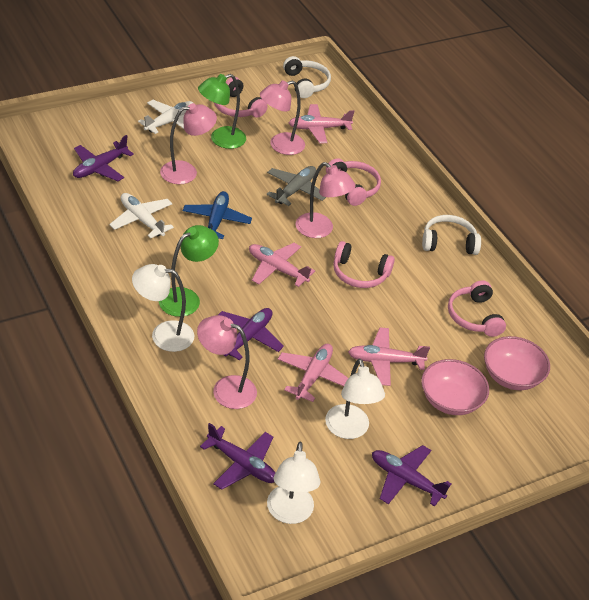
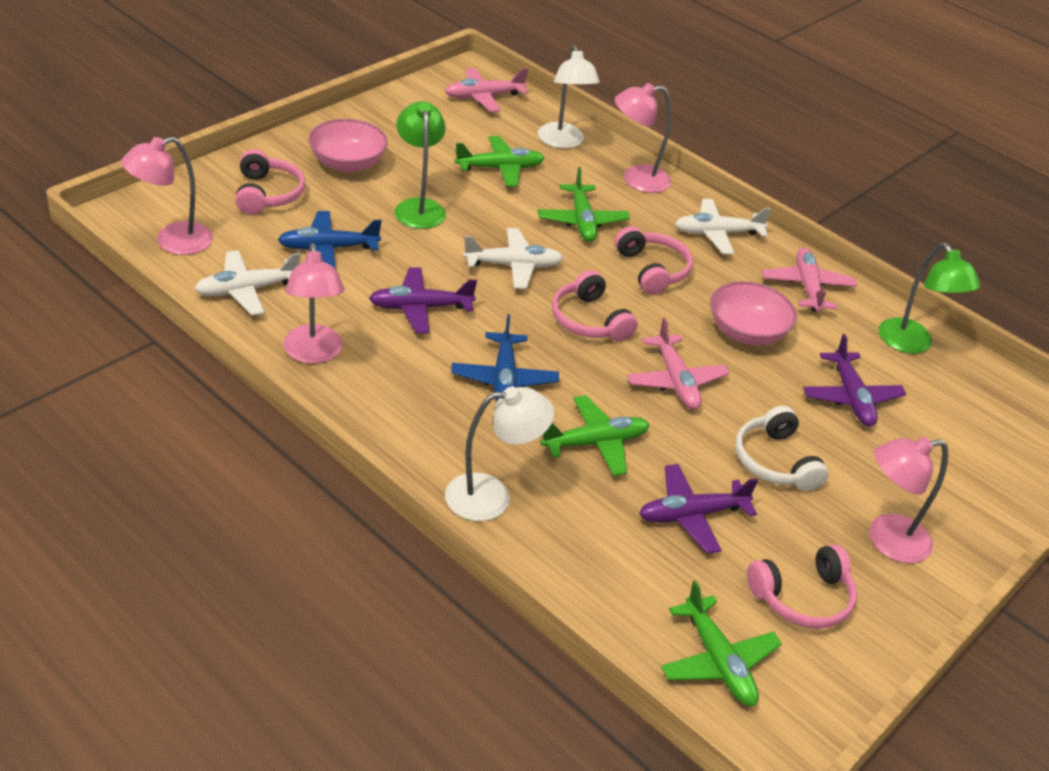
blue plane: [183,191,252,239] = 1 -> [278,211,382,269] [451,314,559,402] = 2
green plane: none = 0 -> [454,136,544,187] [538,167,630,242] [540,395,649,476] [661,581,782,706] = 4
grey plane: [266,166,326,206] = 1 -> none = 0
pink plane: [249,243,315,287] [278,344,348,402] [289,104,354,143] [348,327,430,386] = 4 -> [445,68,528,112] [627,317,730,410] [762,247,857,312] = 3
purple plane: [73,135,134,181] [200,423,276,490] [218,308,284,360] [372,445,451,506] = 4 -> [369,267,477,334] [639,464,758,554] [803,334,906,427] = 3
white headphones: [283,56,331,98] [422,215,481,255] = 2 -> [735,406,829,491] = 1
white lamp: [132,264,194,352] [267,442,321,524] [325,359,385,439] = 3 -> [445,387,554,521] [538,45,600,149] = 2
white plane: [109,193,174,238] [138,100,193,134] = 2 -> [194,250,301,315] [463,228,563,289] [675,199,772,254] = 3

